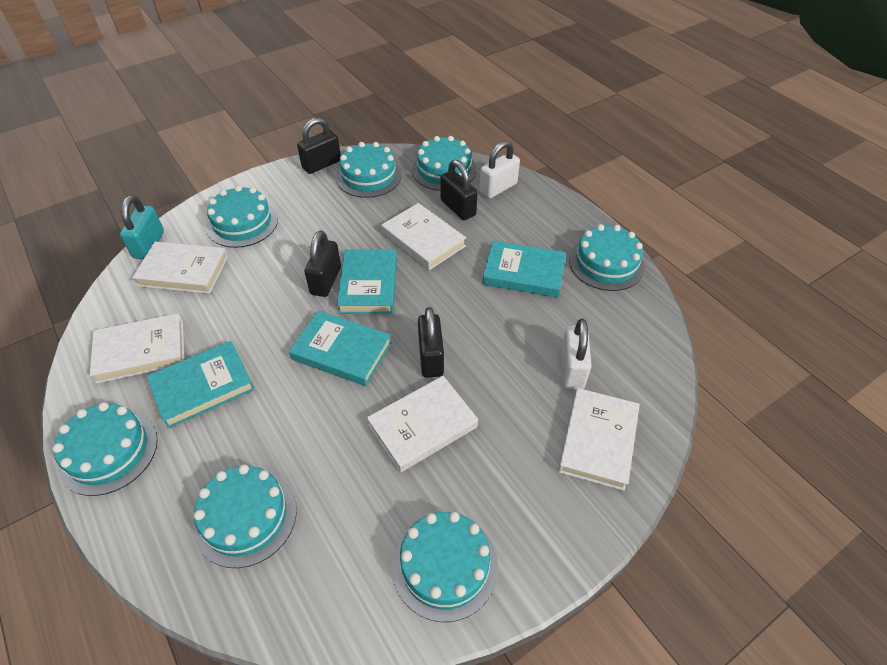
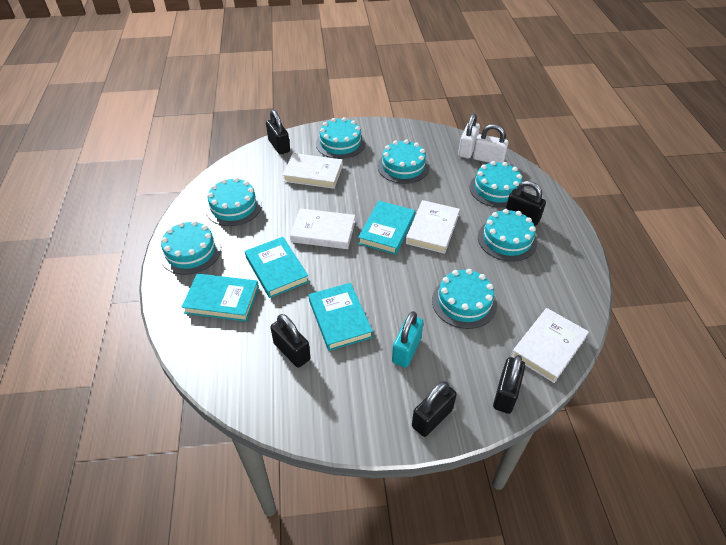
black padlock: [297,118,341,174] [305,231,341,297] [418,307,444,378] [440,160,478,220] = 4 -> [266,110,290,155] [270,314,311,368] [412,381,457,437] [493,355,525,414] [506,181,546,226] = 5
white book: [90,313,185,384] [132,242,228,294] [367,376,478,473] [381,203,466,270] [558,388,640,491] = 5 -> [283,153,343,189] [290,208,355,249] [406,200,460,254] [511,308,589,383] = 4

